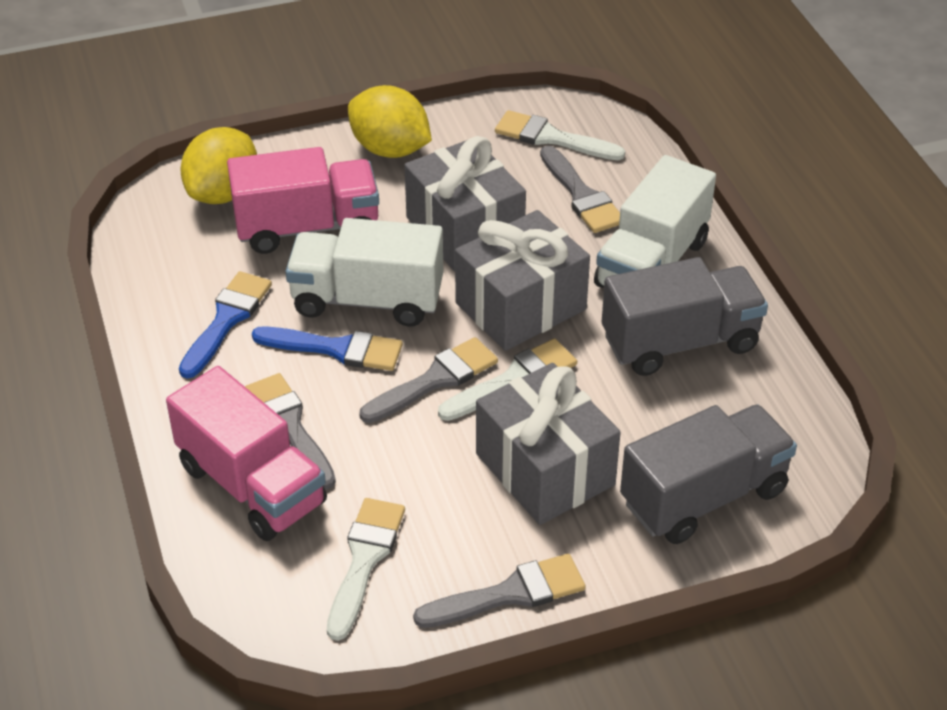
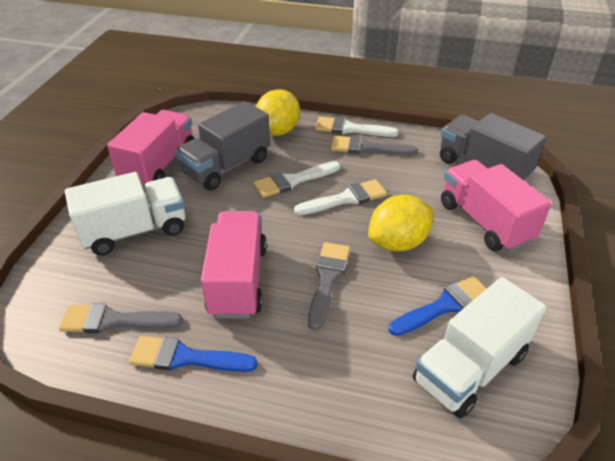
grey brush: [245,373,336,490] [359,337,498,423] [413,554,586,628] [540,146,620,233] = 4 -> [59,303,183,333] [308,242,350,330] [331,136,418,156] = 3
grey gift: [404,136,526,272] [455,210,590,351] [476,363,621,525] = 3 -> none = 0
pink truck: [166,366,327,541] [227,147,379,254] = 2 -> [107,110,195,188] [201,211,267,318] [441,160,551,252] = 3

